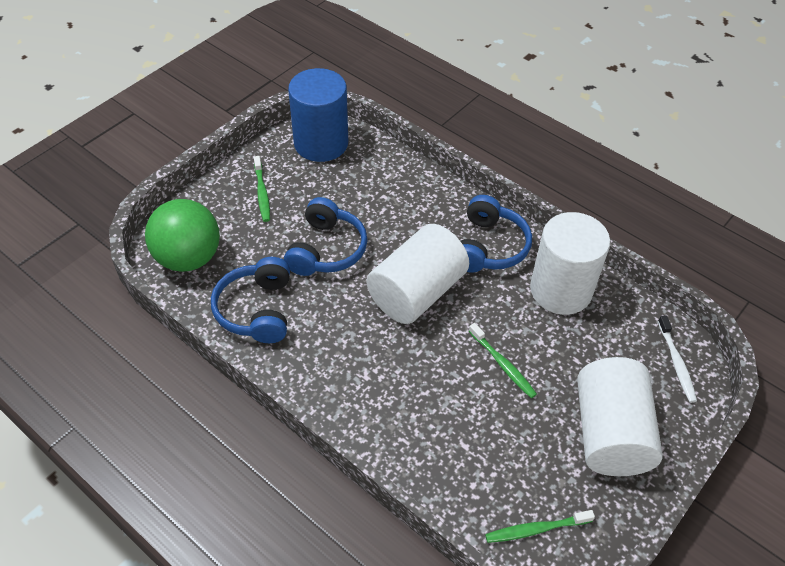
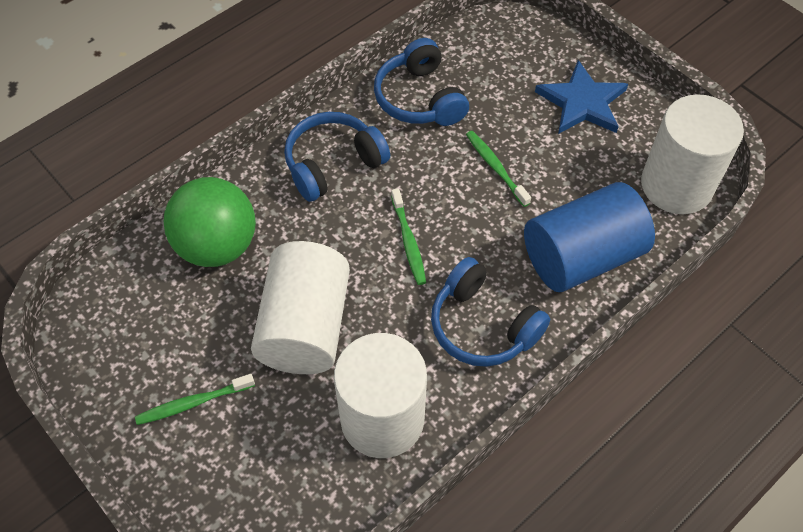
blue star: none = 0 -> [535,60,628,134] = 1
white toothbrush: [658,315,697,403] = 1 -> none = 0

